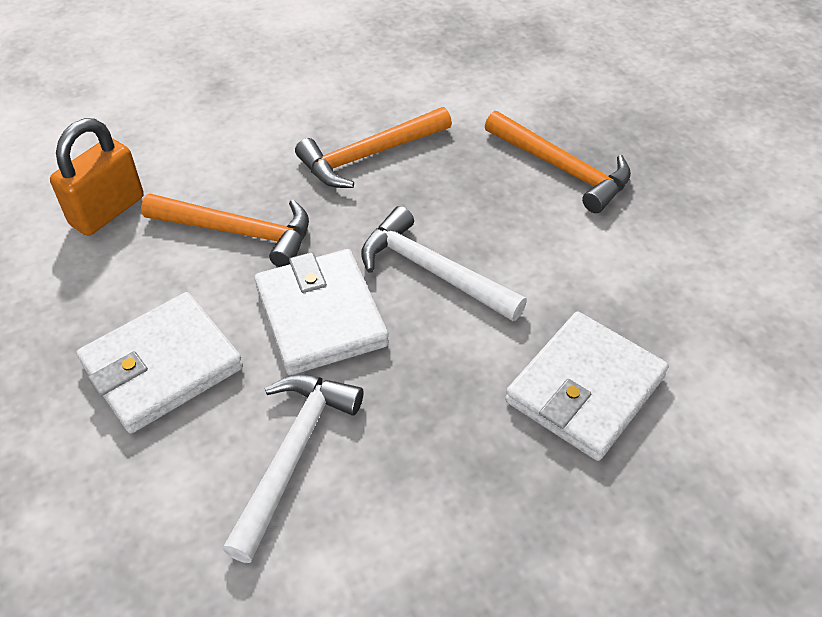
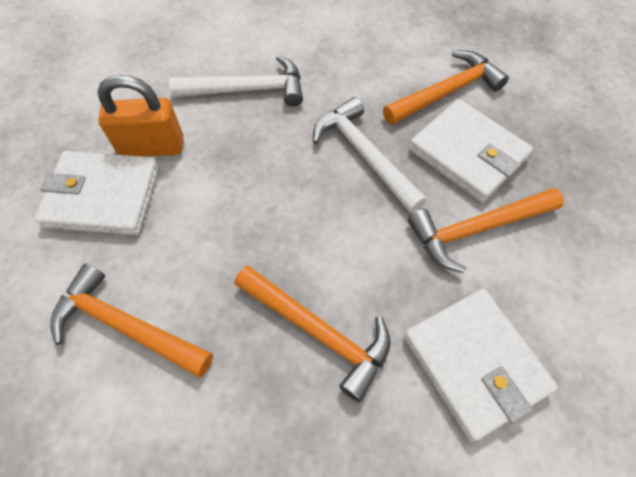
orange hammer: [141,194,309,267] [295,107,452,188] [485,111,631,213] = 3 -> [50,263,213,377] [234,265,391,402] [383,50,509,125] [408,188,564,273] = 4

